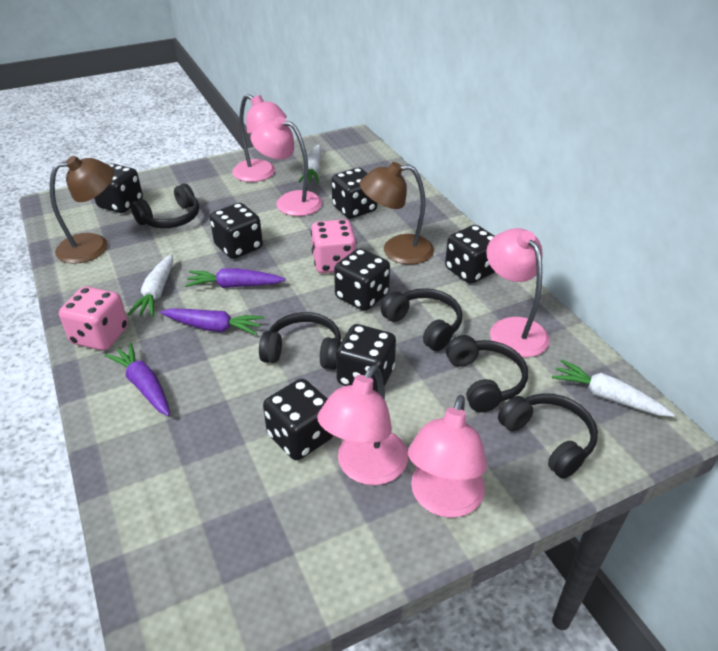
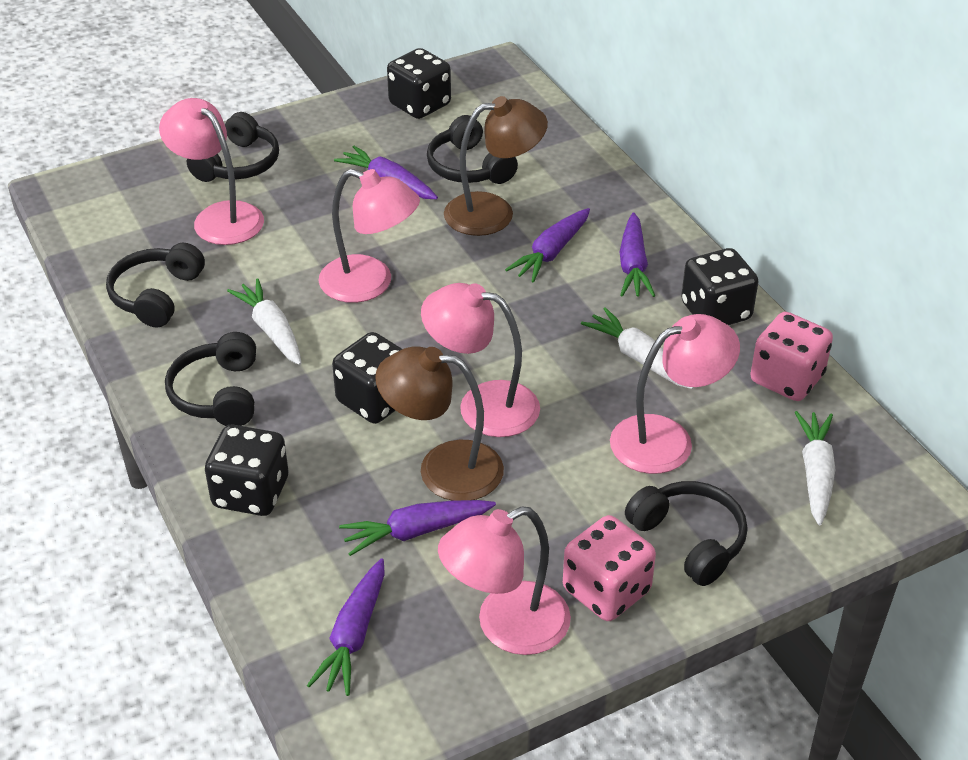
black dice: [94,163,143,213] [210,203,263,259] [263,379,334,460] [331,168,377,219] [334,248,390,311] [336,324,396,393] [445,225,495,284] = 7 -> [205,425,288,516] [332,332,402,424] [387,48,451,119] [681,248,758,325] = 4
purple carrot: [105,342,170,416] [160,308,264,335] [185,268,285,288] = 3 -> [307,558,385,696] [334,146,438,199] [339,500,496,556] [505,208,590,283] [620,212,655,297] = 5

